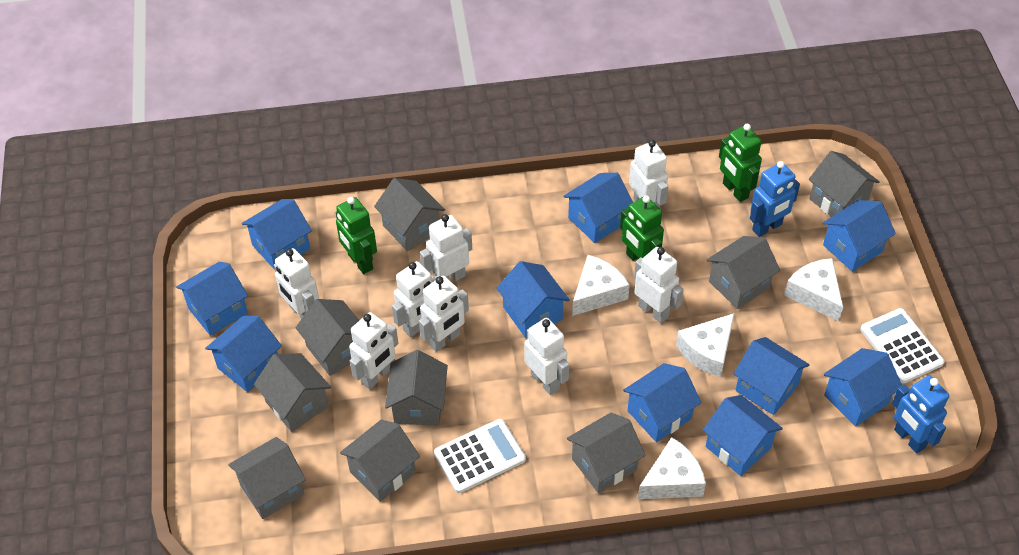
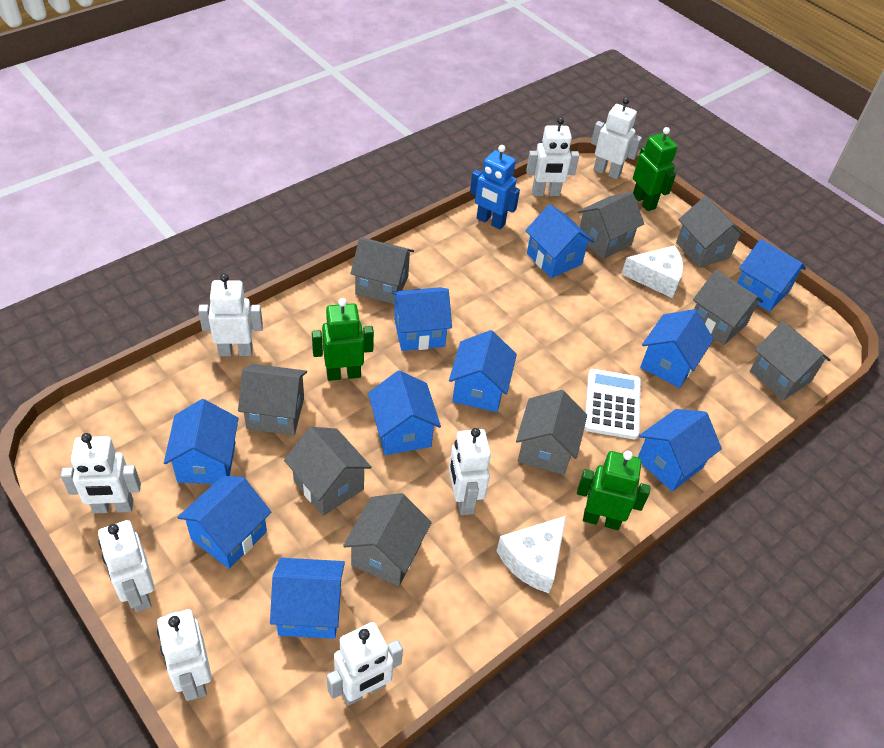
blue robot: [750,161,800,237] [892,375,949,453] = 2 -> [470,145,520,229] = 1
white calculator: [434,419,526,493] [860,308,945,383] = 2 -> [584,369,641,439] = 1
white cheese: [572,255,630,316] [638,437,706,499] [676,313,734,377] [784,258,843,321] = 4 -> [497,516,566,593] [622,245,683,298] = 2

